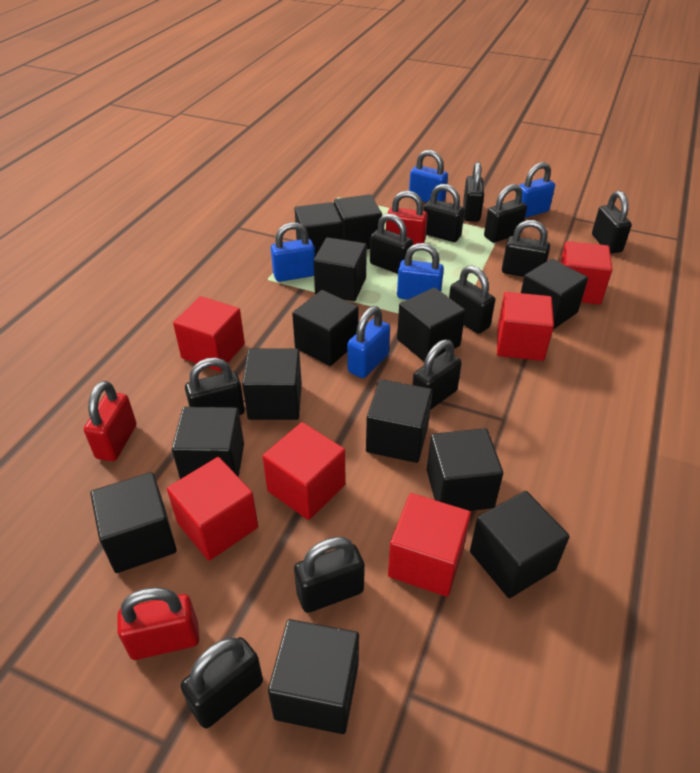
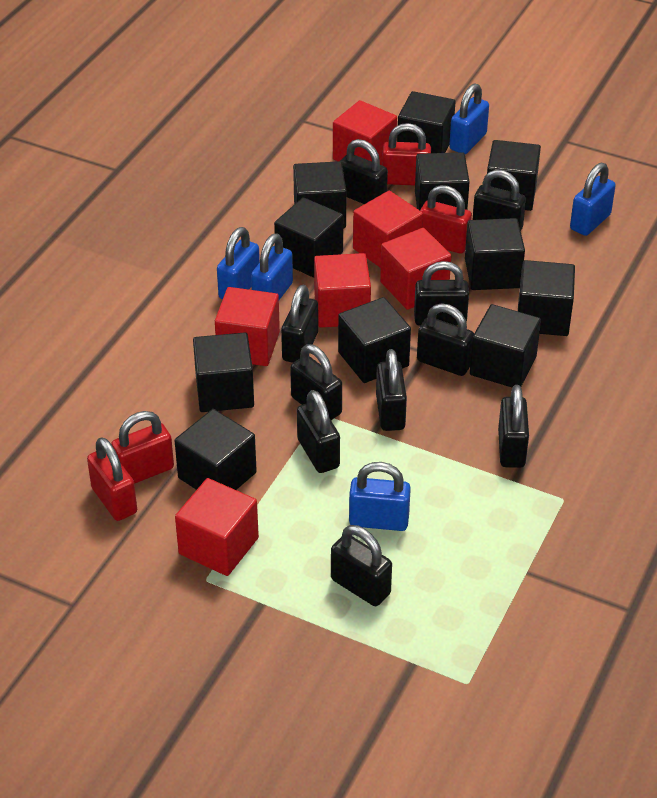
black cube: [90,472,177,573] [172,407,244,479] [242,348,302,420] [268,619,359,734] [292,290,359,366] [295,202,342,256] [314,237,367,301] [334,194,382,249] [366,379,432,463] [397,287,466,362] [427,428,503,511] [470,491,570,598] [521,259,588,330] = 13 -> [175,409,257,490] [193,332,254,412] [274,197,343,278] [293,161,347,229] [338,297,411,383] [397,91,455,153] [415,152,470,210] [465,218,525,290] [470,304,541,388] [487,140,541,211] [518,260,575,336] = 11
black padlock: [180,637,263,728] [185,358,245,415] [294,537,365,613] [370,213,413,274] [412,339,462,410] [423,184,465,242] [449,265,495,334] [463,162,484,222] [484,184,527,243] [502,220,550,277] [592,191,632,254] = 11 -> [281,285,318,363] [290,344,342,420] [297,390,340,473] [331,525,392,606] [340,139,388,204] [376,349,407,431] [414,261,469,326] [417,303,474,376] [473,170,526,231] [498,385,529,468] = 10
red padlock: [84,381,137,461] [118,587,200,660] [386,191,428,245] = 3 -> [87,437,137,521] [111,411,174,484] [382,123,431,186] [420,185,472,254] = 4

